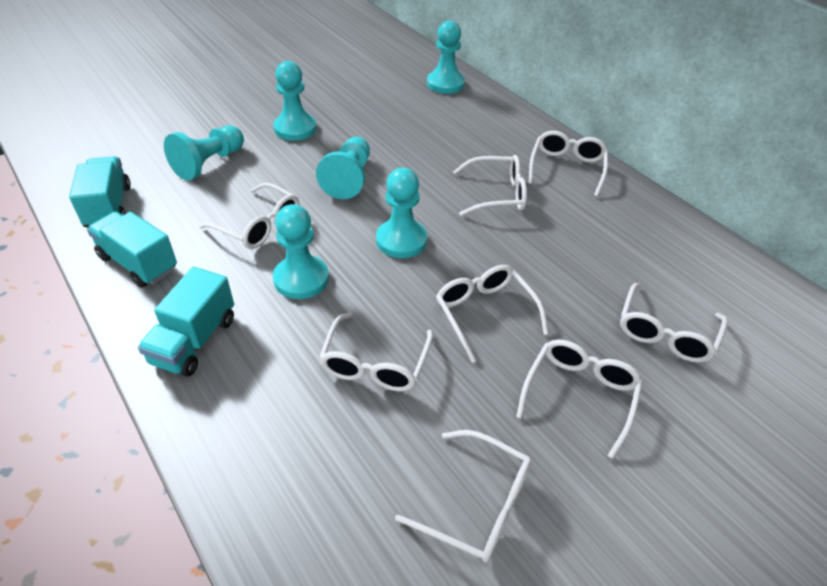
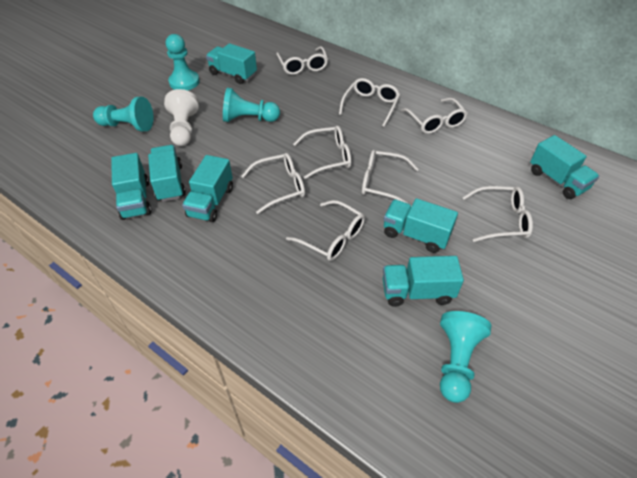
turquoise pawn: [164,125,244,181] [273,61,317,141] [273,204,329,299] [316,136,370,199] [376,168,427,258] [427,20,465,94] = 6 -> [93,97,154,132] [166,34,200,90] [223,88,280,122] [440,311,491,403] = 4
turquoise truck: [69,156,131,227] [87,211,177,288] [138,267,234,377] = 3 -> [111,153,152,220] [148,145,186,202] [182,155,233,222] [206,43,257,84] [383,198,458,253] [383,256,464,307] [530,135,599,199] = 7
white pawn: none = 0 -> [164,89,199,146] = 1

